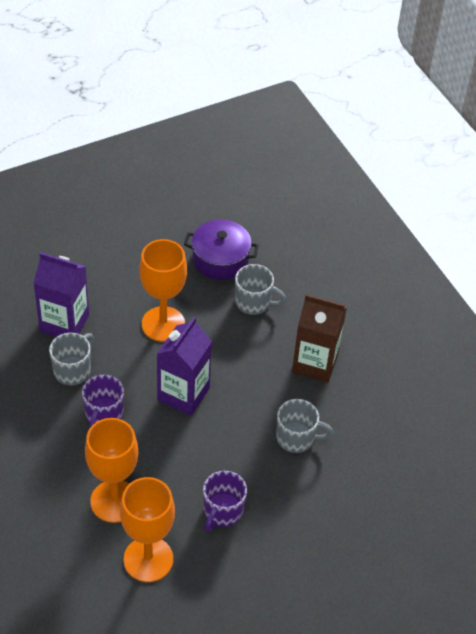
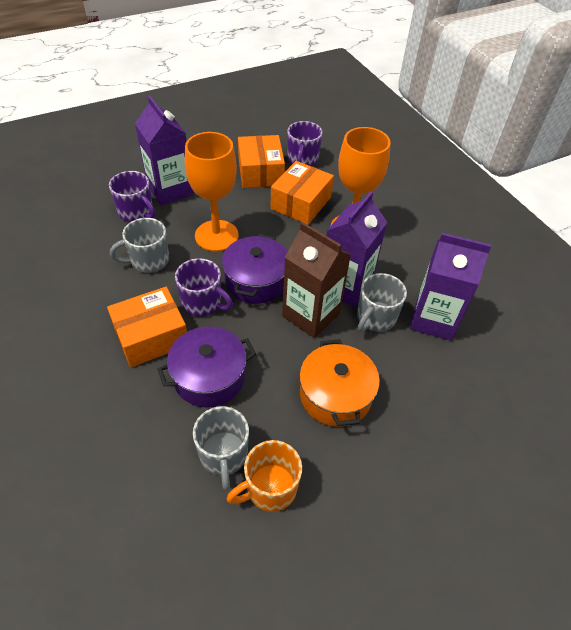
orange box: none = 0 -> [107,287,187,367] [238,135,285,188] [271,161,334,225] = 3
orange goblet: [85,418,138,523] [120,477,175,582] [140,239,187,342] = 3 -> [185,132,239,252] [331,127,391,225] = 2
orange mug: none = 0 -> [227,440,302,512] = 1
orange pot: none = 0 -> [299,339,380,427] = 1
purple carton: [33,252,89,337] [157,317,212,416] = 2 -> [135,96,193,205] [326,191,387,307] [410,233,492,341] = 3
purple mug: [82,374,124,429] [203,471,247,532] = 2 -> [109,171,156,222] [175,258,233,317] [287,121,322,166] = 3
purple pot: [184,220,259,280] = 1 -> [157,326,256,407] [222,234,287,304] = 2

